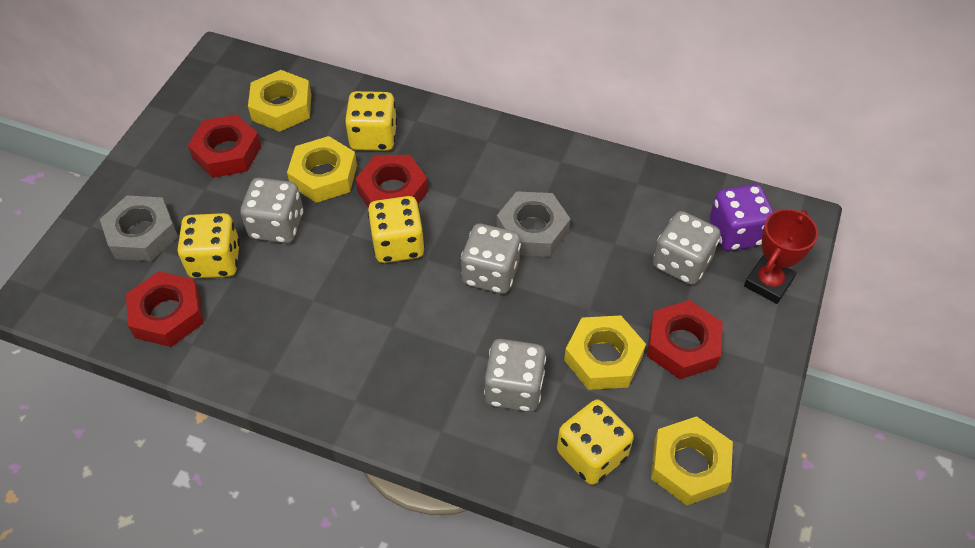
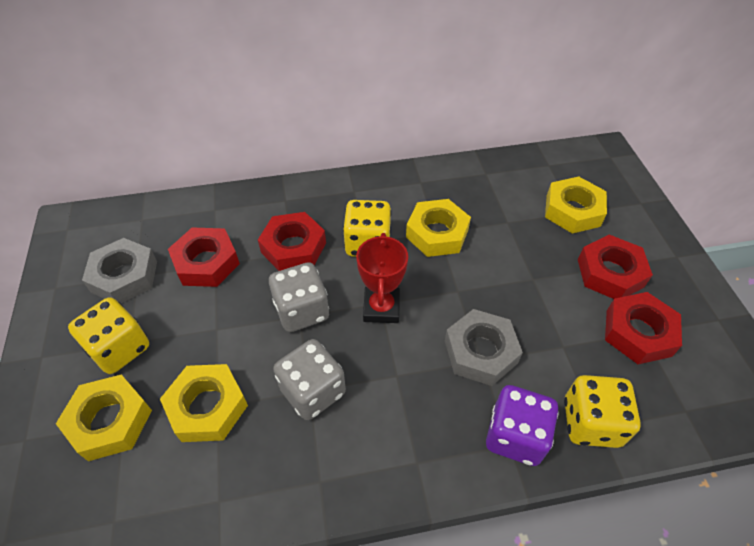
grey dice: [240,178,303,244] [461,223,521,294] [484,339,546,412] [653,211,720,285] = 4 -> [269,262,329,332] [273,339,346,420] = 2
yellow dice: [178,213,240,278] [345,91,397,151] [368,196,425,263] [557,400,634,485] = 4 -> [68,297,149,374] [343,200,392,257] [564,375,641,448] = 3

